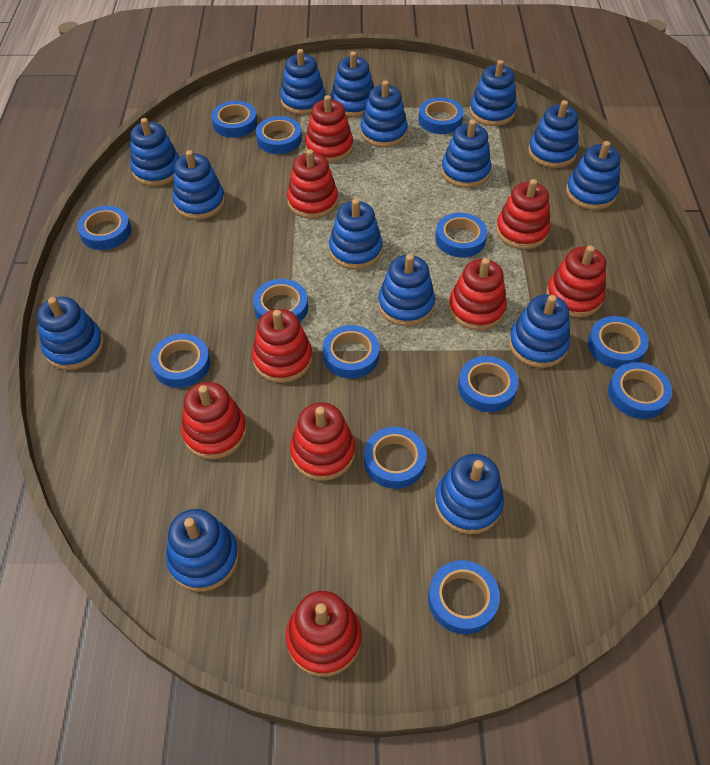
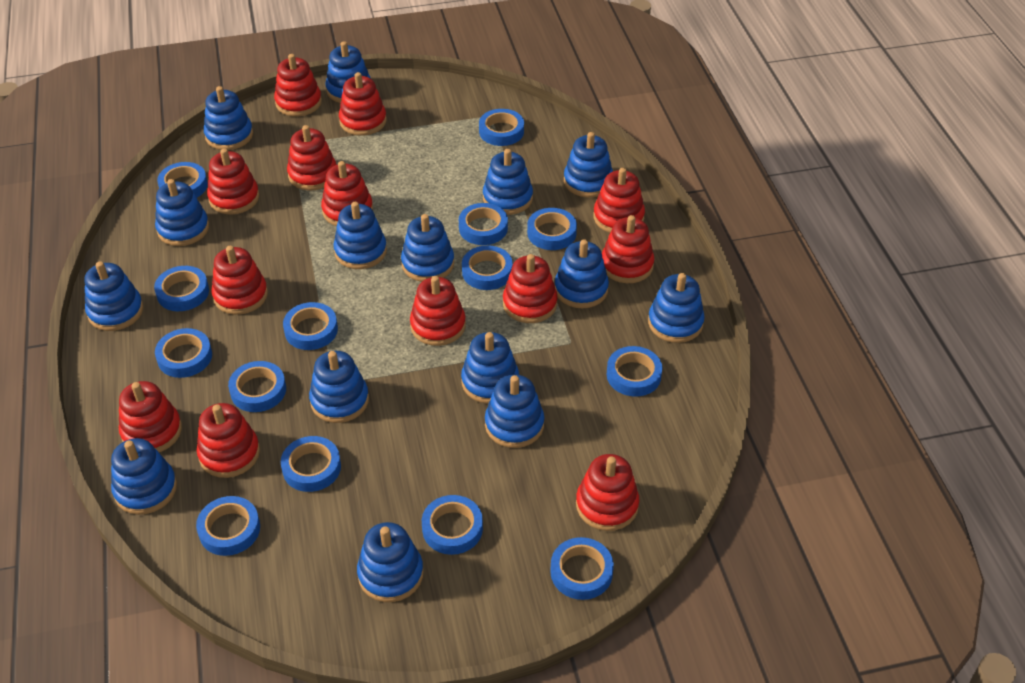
blue tape: [77,206,131,250] [150,334,210,388] [211,101,257,138] [253,279,308,322] [256,116,302,154] [323,325,380,379] [364,427,427,489] [419,97,464,134] [428,560,500,634] [435,213,487,258] [458,356,519,412] [588,316,649,369] [608,362,672,419] = 13 -> [154,266,209,311] [155,328,212,378] [157,162,208,198] [196,496,260,556] [228,361,286,412] [281,436,341,492] [283,302,338,350] [422,495,483,555] [459,203,508,245] [462,245,513,290] [479,109,524,146] [527,208,577,250] [550,537,614,600] [606,346,662,397] = 14
red stacking toy: [181,382,247,459] [252,309,312,383] [286,591,361,677] [287,149,338,219] [290,402,355,481] [305,95,353,163] [448,258,507,330] [496,179,550,249] [546,246,606,318] = 9 -> [119,381,182,452] [197,403,260,478] [207,148,259,214] [211,246,268,315] [274,54,322,116] [287,125,336,191] [321,161,373,226] [339,72,387,136] [410,276,466,346] [503,254,558,323] [576,454,639,531] [593,168,645,233] [602,215,654,283] = 13

